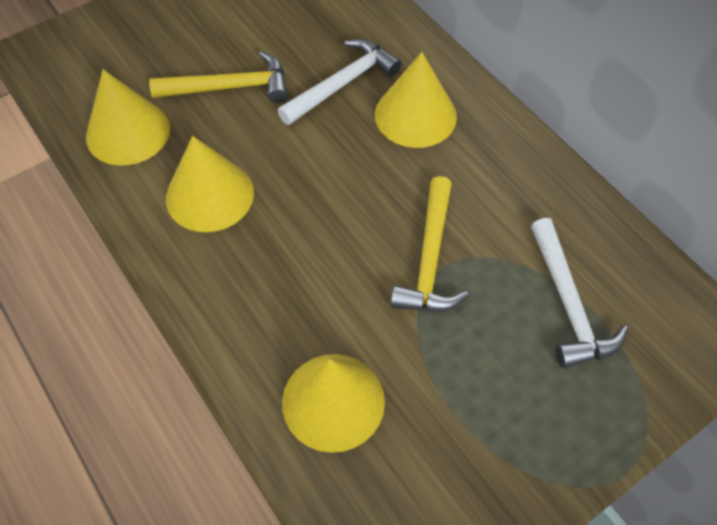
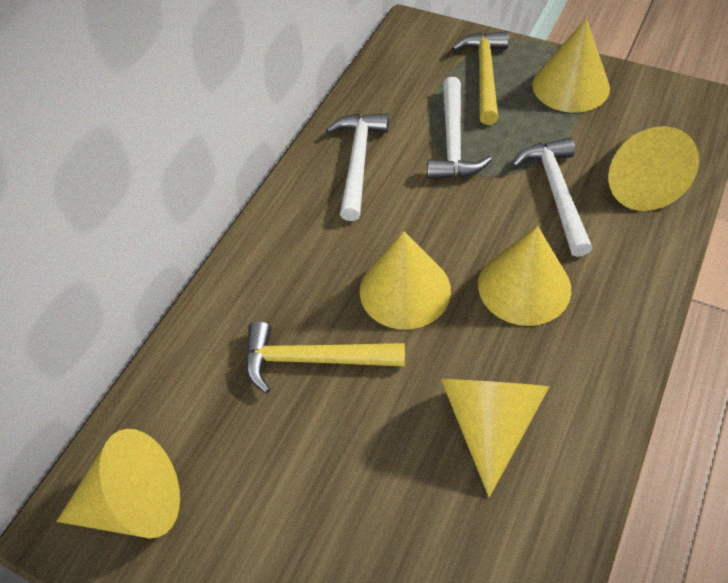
white hammer: [277,39,402,125] [531,218,628,368] = 2 -> [327,113,389,221] [427,77,492,179] [512,138,592,257] = 3
yellow cone: [86,69,170,165] [166,136,254,232] [282,354,385,453] [375,52,457,148] = 4 -> [56,429,180,539] [360,231,451,329] [441,379,549,497] [478,226,571,326] [532,18,610,113] [608,126,699,211] = 6

